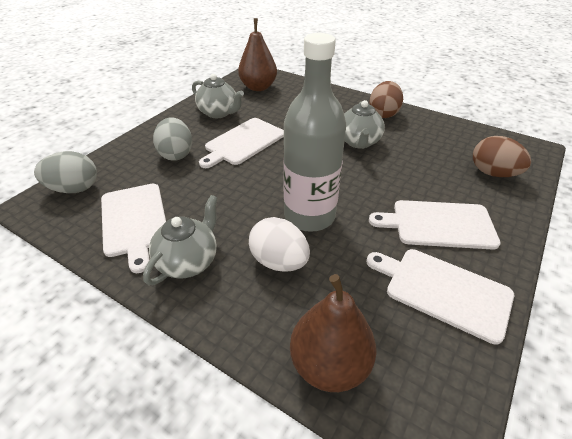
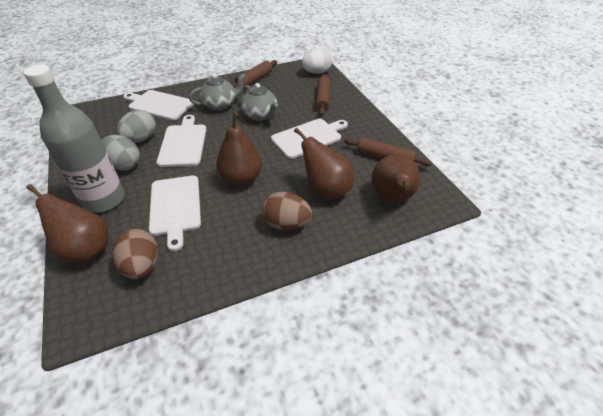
brown pear: [238,18,277,91] [290,274,377,392] = 2 -> [26,184,109,264] [216,113,262,186] [294,128,354,200] [371,155,420,202] = 4
brown rolling pin: none = 0 -> [231,60,277,88] [316,74,330,116] [344,137,432,166] = 3
grey teapot: [143,195,218,285] [192,74,244,118] [344,100,385,149] = 3 -> [189,74,246,111] [241,83,278,121] = 2

